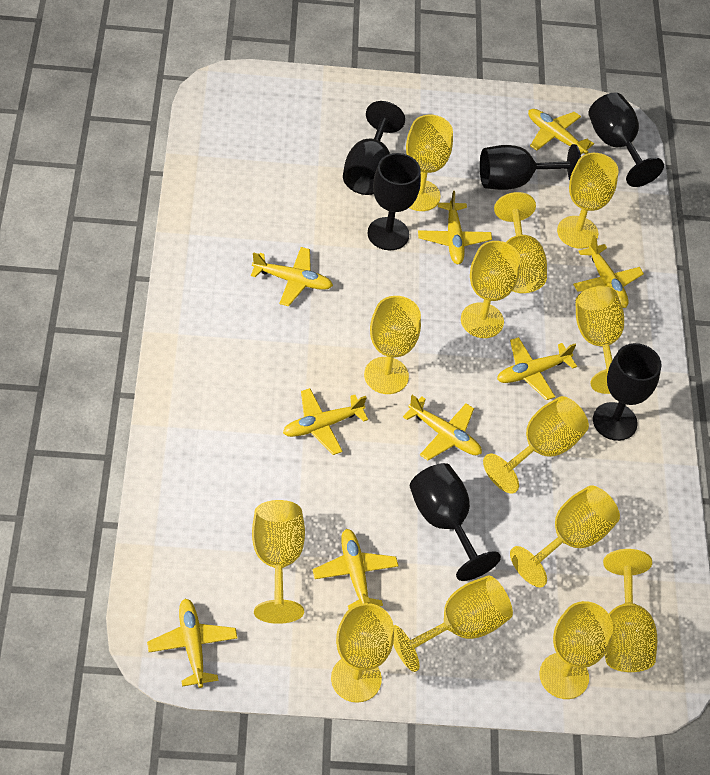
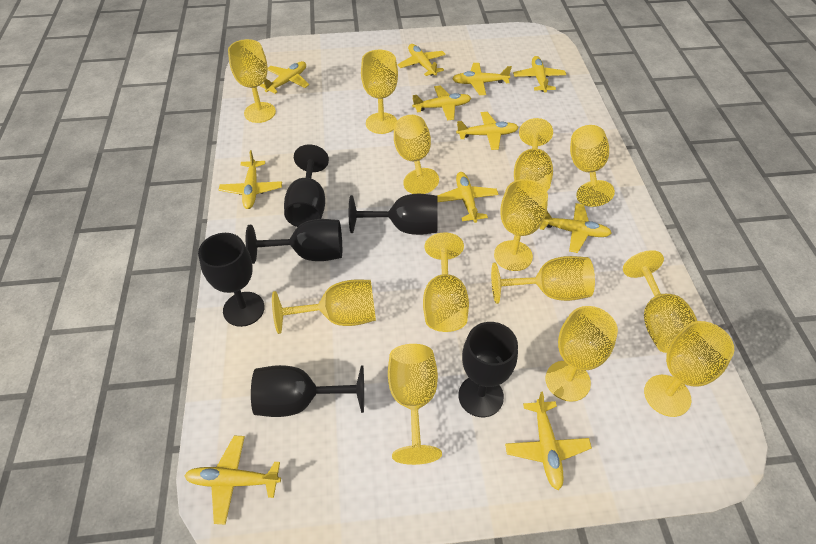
yellow plane: [147,599,237,688] [251,247,333,306] [283,388,368,455] [313,529,398,609] [403,395,482,460] [418,191,492,264] [497,337,577,400] [528,109,594,154] [573,235,644,308] = 9 -> [184,436,281,525] [219,150,282,209] [259,61,309,94] [398,44,446,76] [412,85,471,121] [437,172,499,223] [452,63,512,95] [456,112,519,150] [505,392,592,490] [513,56,566,93] [540,203,612,253] = 11

